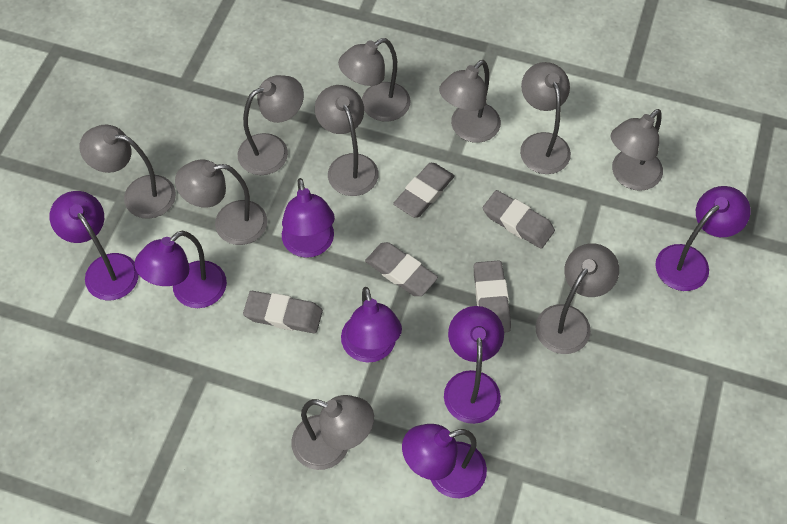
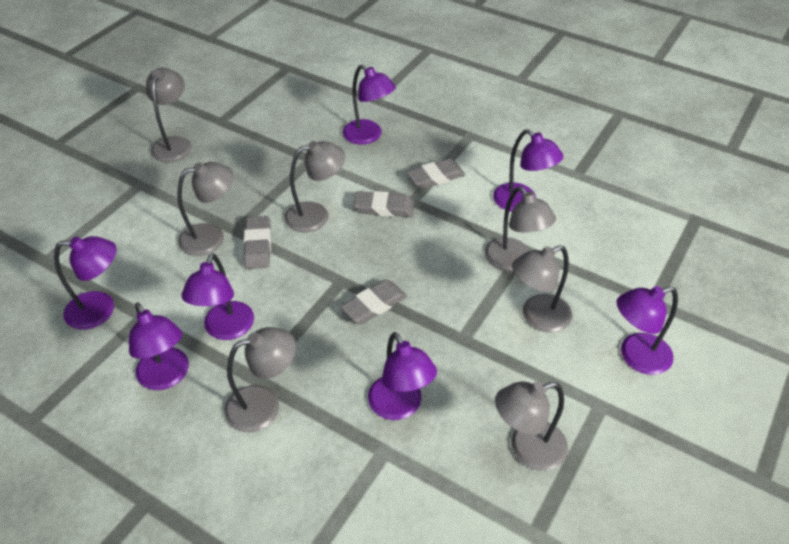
grey eraser: [243,291,323,334] [365,242,438,296] [393,163,455,218] [474,260,511,332] [483,190,555,249] = 5 -> [244,216,271,269] [340,279,407,324] [353,191,415,217] [406,158,465,189] = 4
grey lamp: [80,125,176,219] [175,159,267,245] [238,75,304,175] [292,395,374,470] [315,85,378,196] [338,38,410,122] [439,60,501,143] [520,62,571,174] [535,243,619,354] [611,109,663,191] = 10 -> [146,68,192,163] [177,162,234,256] [224,327,296,432] [284,141,345,233] [485,186,556,271] [495,382,568,471] [512,245,572,333] = 7

